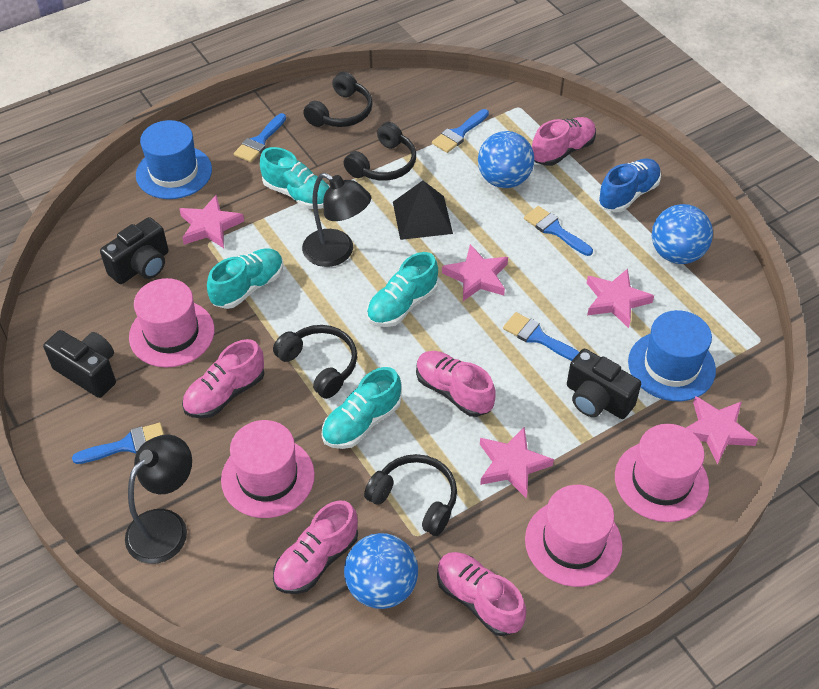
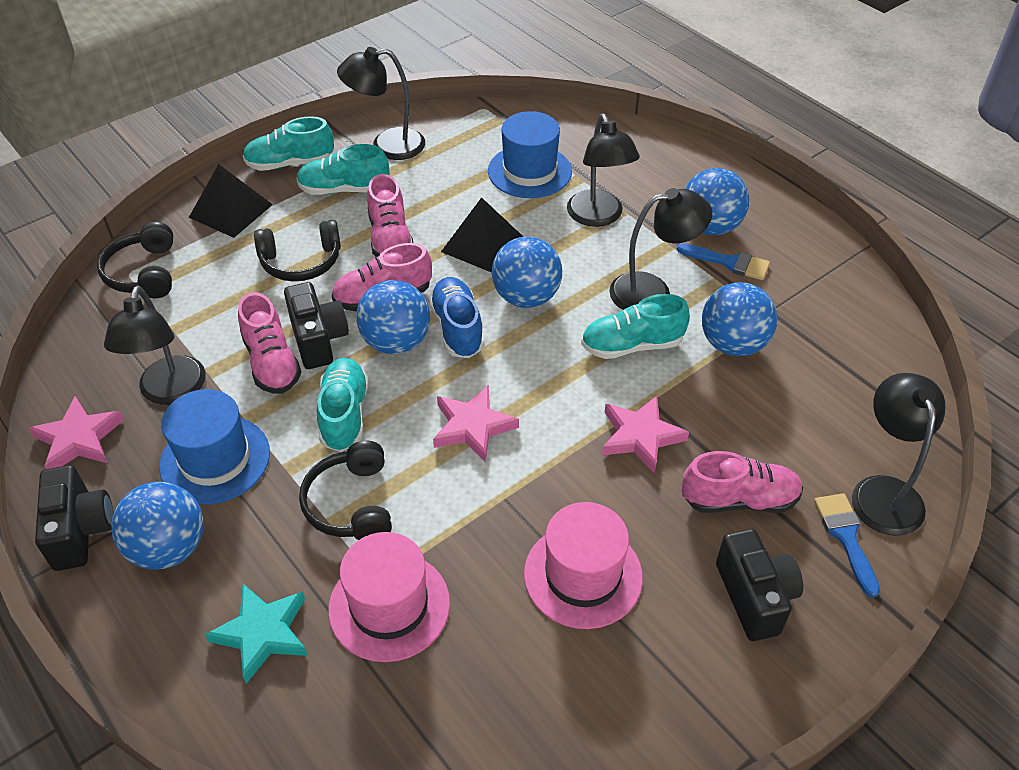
black headphones: [273,325,357,399] [303,72,373,127] [344,122,416,181] [364,454,457,536] = 4 -> [97,222,173,298] [254,220,341,281] [299,441,392,540] = 3
black lamp: [125,435,192,564] [302,173,371,267] = 2 -> [104,286,206,405] [337,47,425,160] [567,114,640,227] [609,188,712,310] [852,373,945,536] = 5
black pyramid: [393,181,453,240] = 1 -> [189,164,273,238] [441,197,523,273] = 2
blue ball: [344,533,418,609] [478,131,534,188] [652,204,713,264] = 3 -> [111,482,204,570] [356,280,431,354] [492,237,562,308] [685,168,749,235] [702,282,777,356] = 5
blue brush: [72,423,164,464] [234,113,286,162] [432,109,489,153] [503,312,579,361] [524,206,593,256] = 5 -> [677,243,770,280] [814,493,880,598] = 2
pink hat: [129,278,215,367] [221,420,315,518] [525,485,623,587] [615,424,709,522] = 4 -> [328,532,450,662] [524,502,643,629] = 2
pink shoe: [182,339,264,419] [273,500,358,594] [416,351,496,417] [437,552,526,636] [532,117,596,166] = 5 -> [238,292,302,394] [332,243,432,311] [367,174,413,257] [682,451,803,513] = 4
pink star: [179,195,244,248] [442,244,508,301] [480,427,554,498] [587,268,654,328] [686,396,758,465] = 5 -> [29,396,124,469] [433,385,519,462] [602,396,689,474] = 3
turquoise star: none = 0 -> [205,584,308,684] = 1

